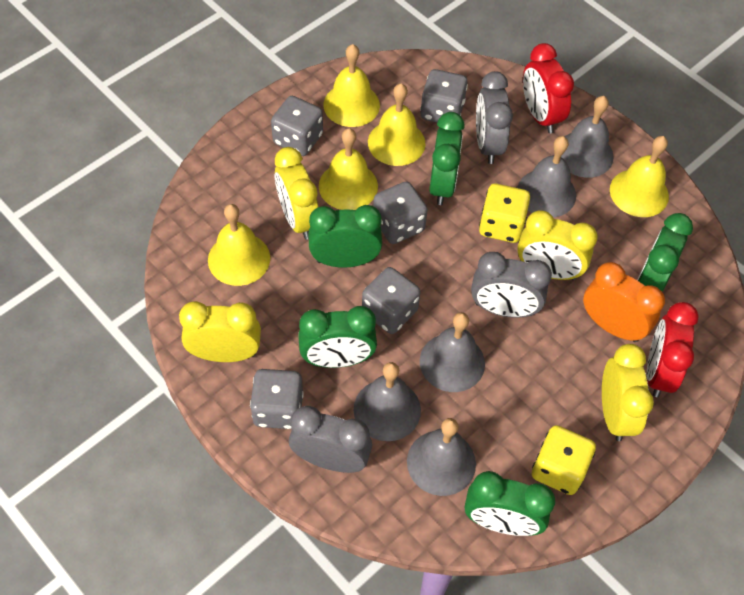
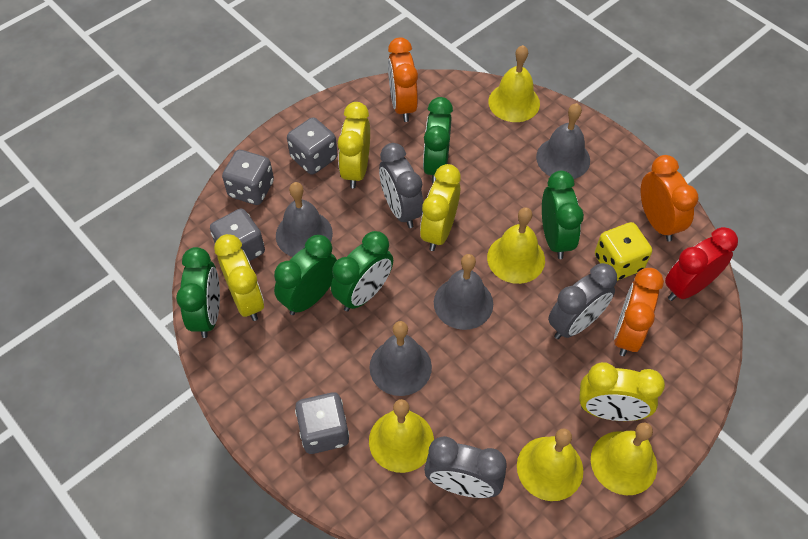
grey bell: [354,362,421,441] [407,418,476,496] [420,312,485,392] [517,136,576,218] [561,96,614,178] = 5 -> [276,182,333,257] [369,321,432,396] [434,254,493,330] [536,103,590,179] = 4
grey dice: [250,369,304,429] [271,96,323,156] [362,267,420,334] [373,181,428,244] [420,69,468,123] = 5 -> [210,209,265,261] [222,150,274,205] [287,117,338,175] [295,392,349,454] = 4
orange clock: [583,262,665,342] = 1 -> [388,38,418,122] [614,268,664,356] [641,155,699,241] = 3
red clock: [523,43,574,133] [647,302,699,397] = 2 -> [665,227,738,301] = 1
yellow dice: [479,184,530,243] [532,425,596,495] = 2 -> [595,222,652,281] = 1

